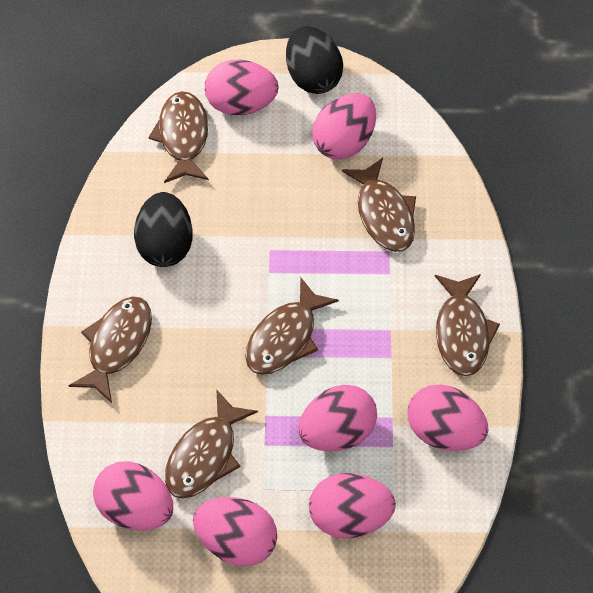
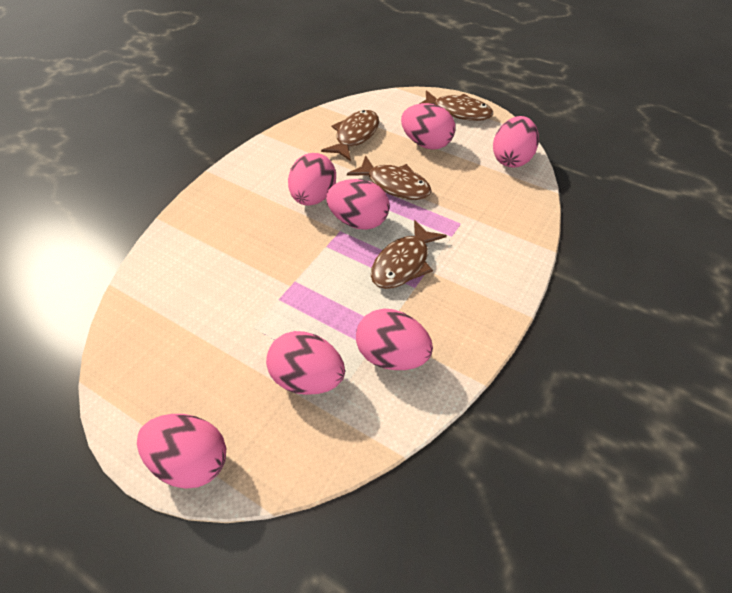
black egg: [134,192,193,267] [286,26,343,94] = 2 -> none = 0
brown fish: [68,297,152,403] [148,91,209,183] [165,389,258,499] [245,277,339,375] [342,158,416,252] [435,274,500,376] = 6 -> [321,110,379,161] [347,155,432,200] [371,220,447,289] [419,90,493,121] = 4

